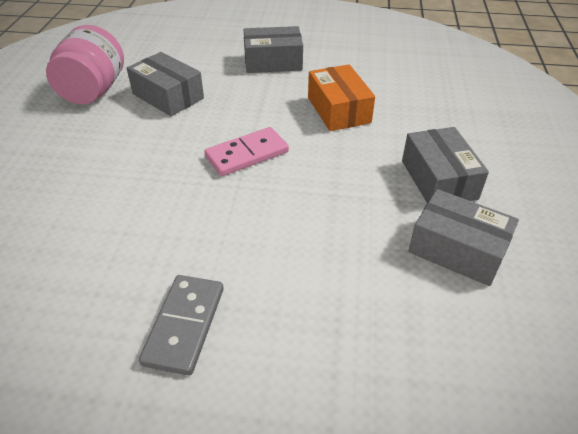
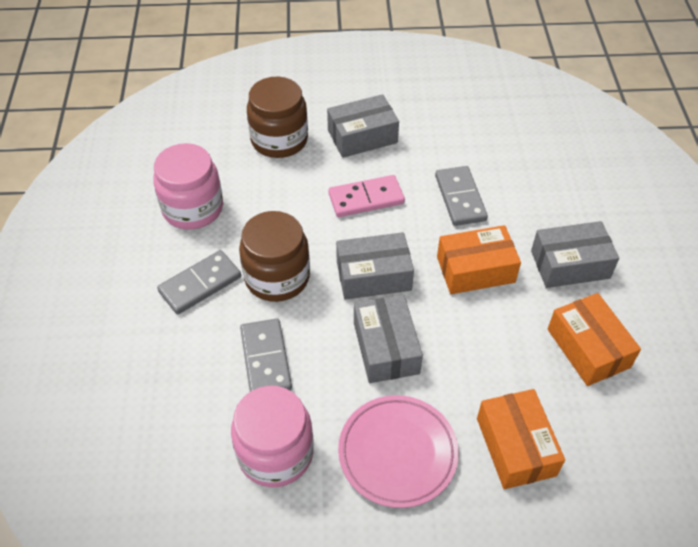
brown jar: none = 0 -> [239,211,310,302] [247,77,308,158] = 2
grey domino: [139,275,224,375] = 1 -> [157,250,241,314] [240,318,292,391] [435,166,488,226] = 3
orange box: [308,65,375,131] = 1 -> [437,225,521,294] [477,389,565,489] [548,293,641,386] = 3
pink jar: [46,25,124,104] = 1 -> [153,143,223,230] [231,386,314,487] = 2
pink plate: none = 0 -> [338,395,459,508] = 1

